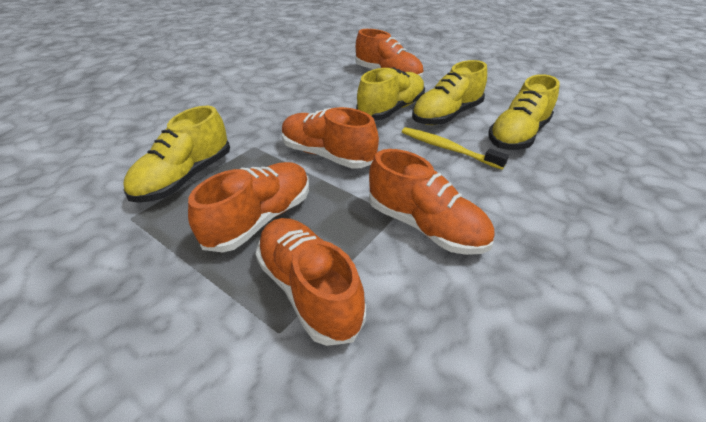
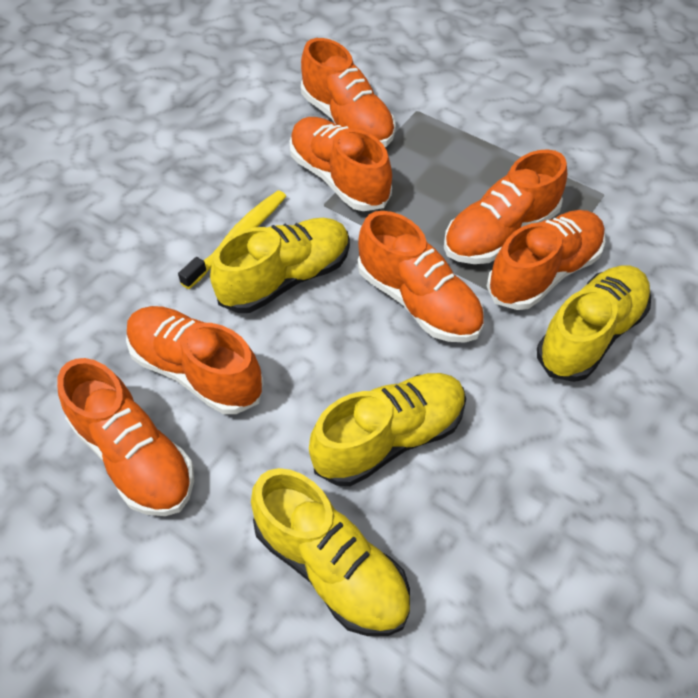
orange shoe: [188,162,309,252] [256,218,366,346] [282,107,379,169] [355,29,424,78] [369,149,495,255] = 5 -> [57,358,194,516] [126,306,264,414] [290,117,392,211] [301,38,396,147] [358,211,484,343] [444,149,567,264] [487,210,605,310] = 7

